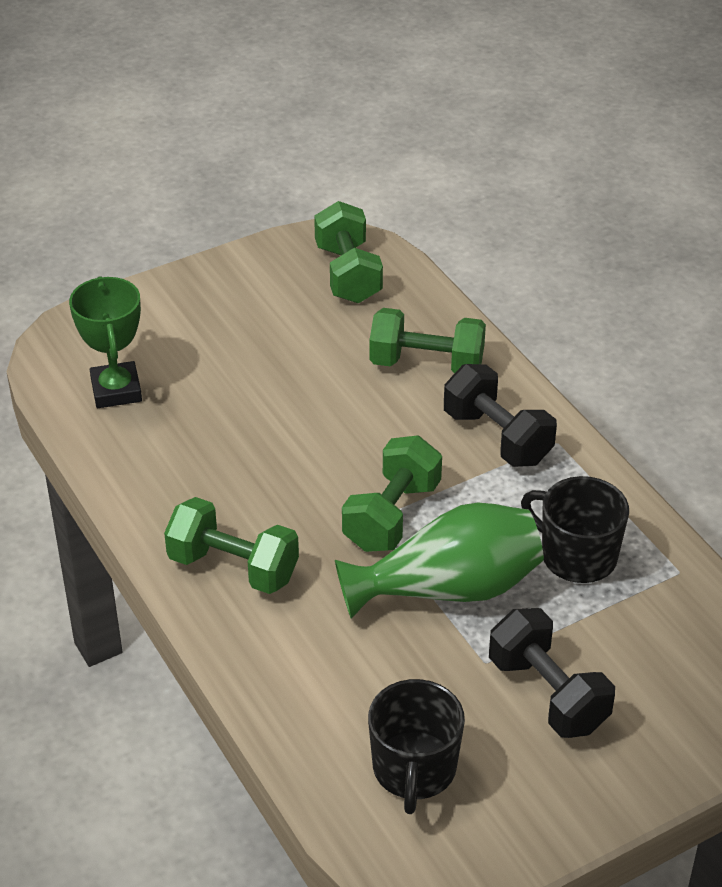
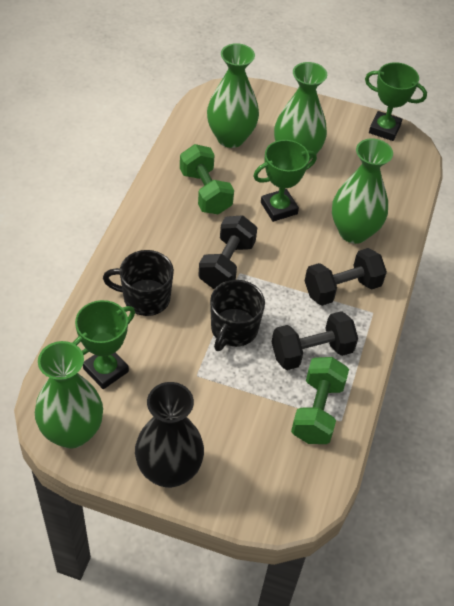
black dumbbell: [444,364,557,467] [489,608,615,738] = 2 -> [198,215,257,289] [272,311,358,370] [305,248,387,306] = 3
black vase: none = 0 -> [135,382,204,488] = 1
green dumbbell: [164,497,299,594] [314,201,383,303] [342,436,442,552] [369,308,486,374] = 4 -> [180,144,234,215] [291,357,349,444] = 2
green trophy: [69,276,142,408] = 1 -> [73,300,135,389] [254,140,317,222] [365,62,427,141] = 3
green vase: [335,502,544,619] = 1 -> [35,341,103,448] [207,43,259,148] [274,62,327,161] [332,138,393,244] = 4

